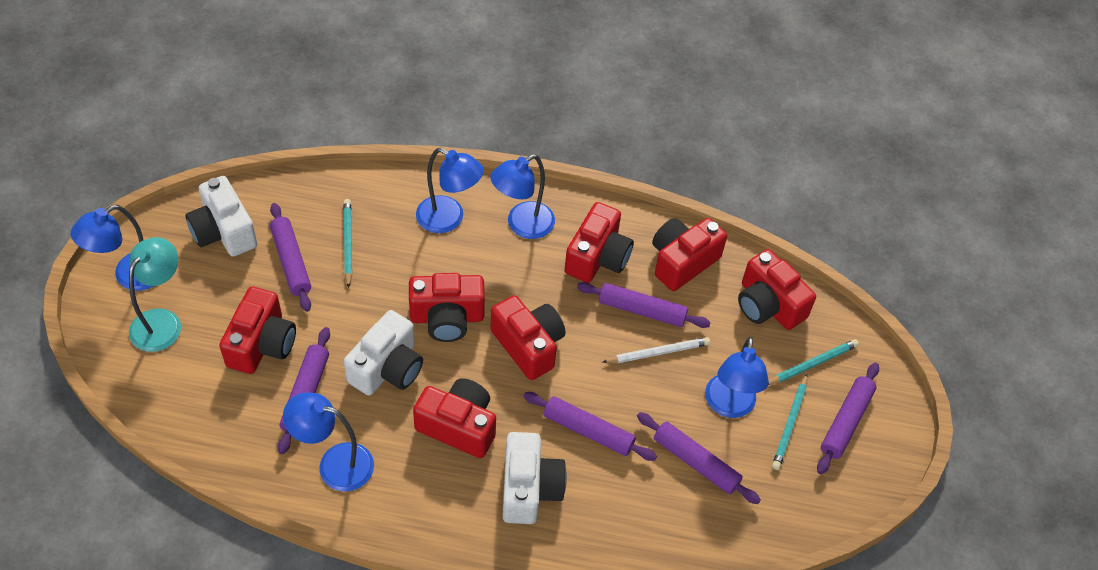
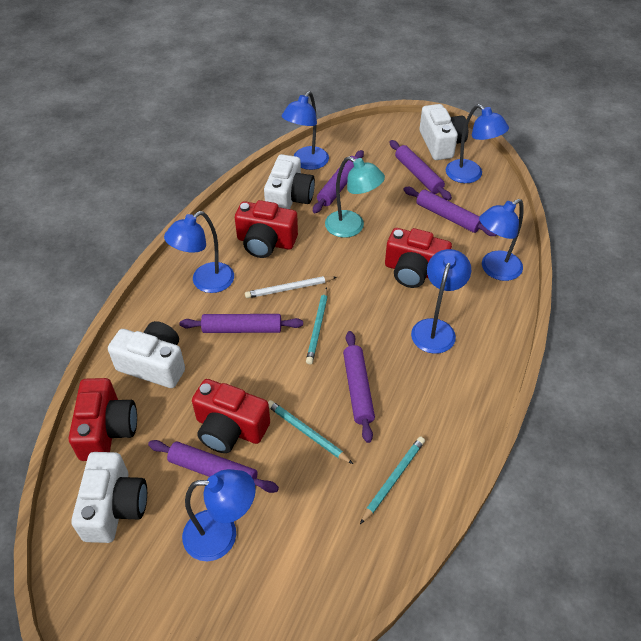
blue lamp: [71,205,154,291] [283,392,374,491] [416,148,484,233] [490,154,555,239] [705,337,769,418] = 5 -> [164,211,234,293] [182,469,256,561] [282,91,329,170] [411,249,471,354] [446,104,509,183] [479,199,524,281] = 6
red camera: [219,287,296,374] [409,273,485,342] [413,378,496,458] [491,295,565,380] [564,202,634,283] [652,218,727,291] [738,249,816,330] = 7 -> [69,378,137,461] [192,379,270,453] [235,200,298,258] [385,228,452,288] = 4
white camera: [185,176,257,257] [344,310,423,396] [502,432,567,524] = 3 -> [71,452,147,543] [108,321,185,388] [264,154,315,209] [419,104,468,160] = 4

